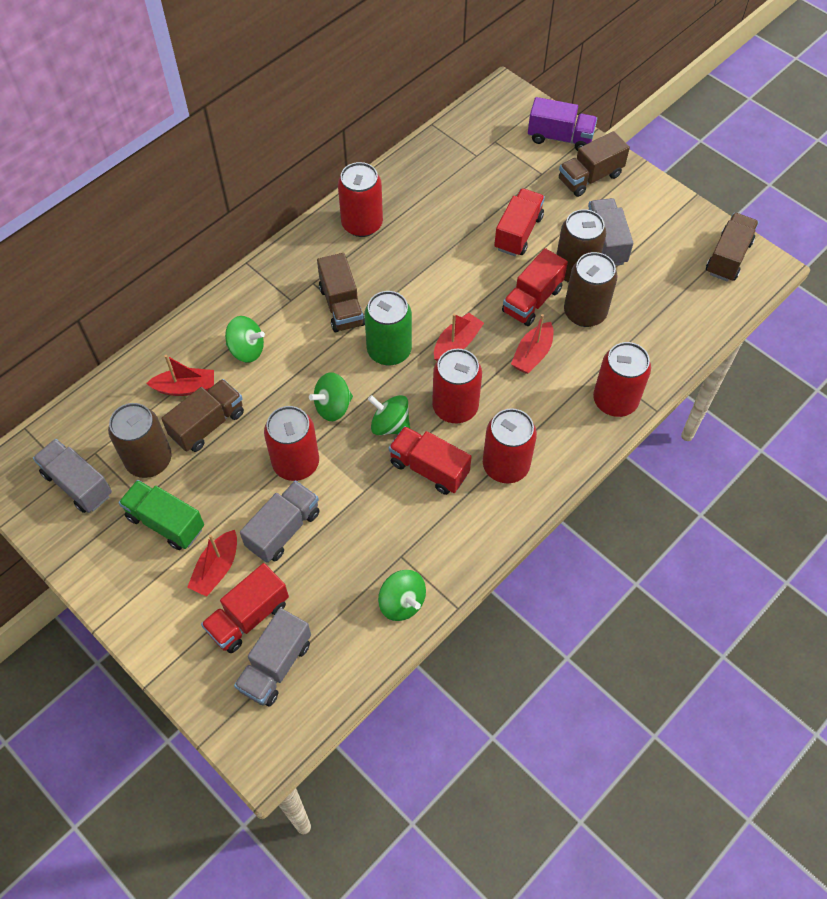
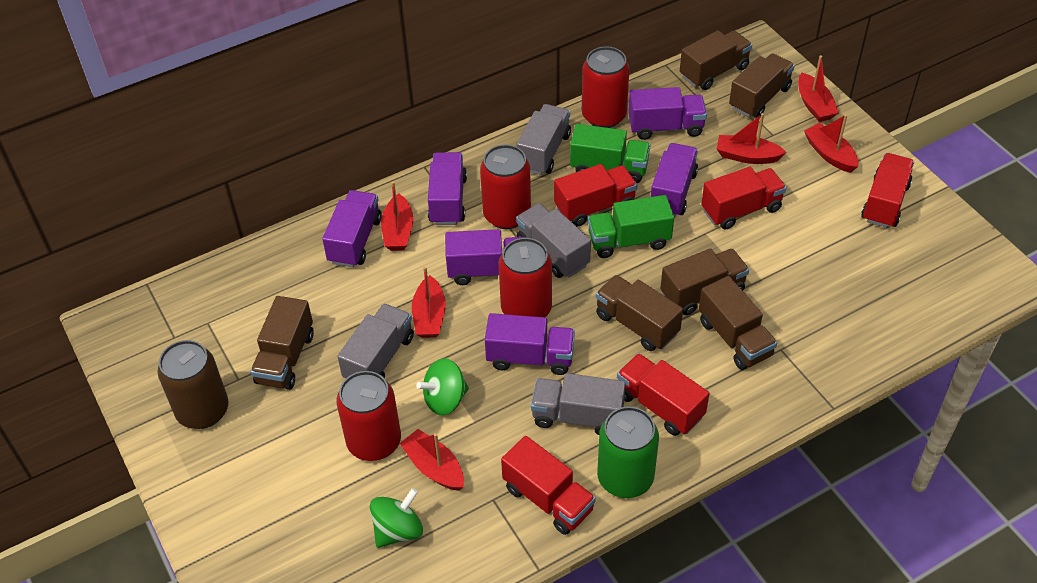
brown can: [108,403,172,478] [557,209,606,283] [564,252,618,327] = 3 -> [158,340,229,429] = 1
brown truck: [161,379,244,452] [317,253,365,332] [559,131,630,197] [706,213,759,282] = 4 -> [251,296,314,390] [596,275,683,351] [660,248,749,315] [680,30,752,90] [699,276,777,370] [729,53,795,118] = 6
green spinning top: [225,316,265,363] [309,372,353,421] [368,395,410,435] [378,570,426,621] = 4 -> [370,488,423,548] [416,358,469,415] = 2
green truck: [119,480,204,550] = 1 -> [570,124,651,183] [588,195,674,258] = 2
purple truck: [528,97,597,151] = 1 -> [322,190,382,267] [428,152,467,225] [445,229,526,285] [485,313,575,375] [628,87,707,140] [651,143,698,217] = 6
red boat: [146,355,214,396] [187,530,237,597] [434,313,484,361] [511,314,554,374] = 4 -> [381,181,413,251] [399,429,464,491] [412,266,446,338] [717,113,786,164] [798,55,839,122] [804,114,858,173] = 6
red can: [264,406,319,481] [338,162,383,237] [432,349,482,423] [483,408,537,483] [593,342,651,417] = 5 -> [336,371,401,461] [480,144,531,229] [499,238,552,317] [582,46,630,128] = 4
red truck: [201,563,289,653] [389,426,472,495] [494,188,545,256] [502,248,568,326] = 4 -> [501,436,596,535] [554,164,637,227] [617,353,709,436] [701,167,786,229] [861,153,914,228] = 5

